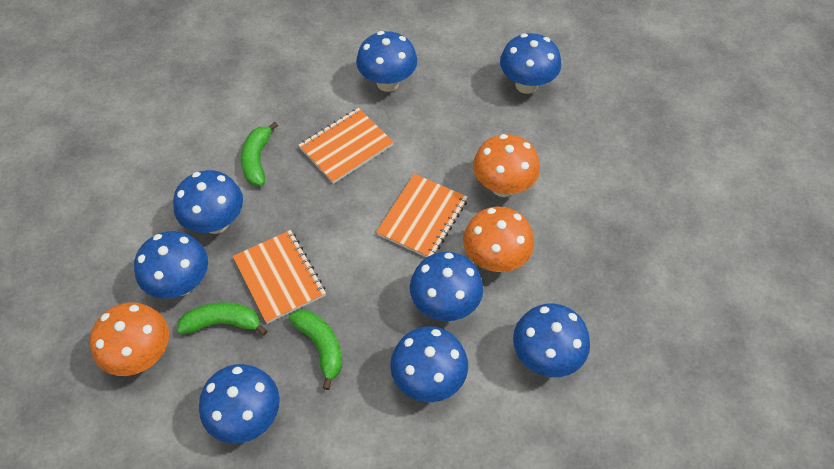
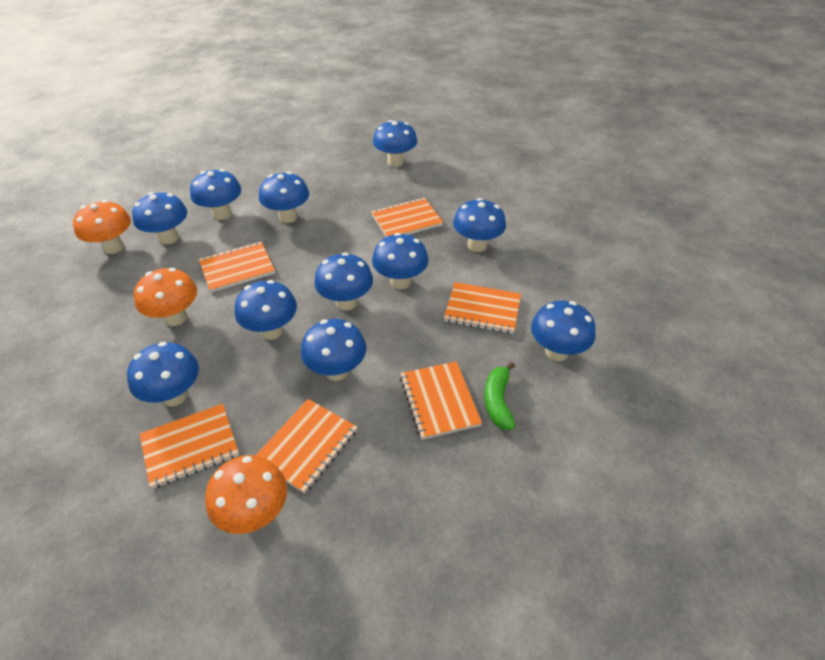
blue mushroom: [134,231,208,299] [173,170,243,234] [199,364,280,444] [356,31,417,92] [390,326,468,402] [410,252,483,321] [500,33,561,94] [513,303,590,377] = 8 -> [127,342,199,406] [132,192,187,244] [190,169,241,220] [235,280,297,340] [259,172,309,223] [301,319,366,381] [314,252,373,311] [372,233,429,289] [373,120,418,167] [453,198,506,252] [531,301,596,361] = 11
green banana: [177,302,267,336] [241,122,278,186] [289,310,342,390] = 3 -> [484,362,515,430] = 1
orange notebook: [233,230,326,324] [298,108,394,184] [376,174,468,258] = 3 -> [140,404,239,489] [199,242,275,293] [256,399,357,494] [371,197,443,237] [400,361,482,440] [444,282,521,334] = 6

